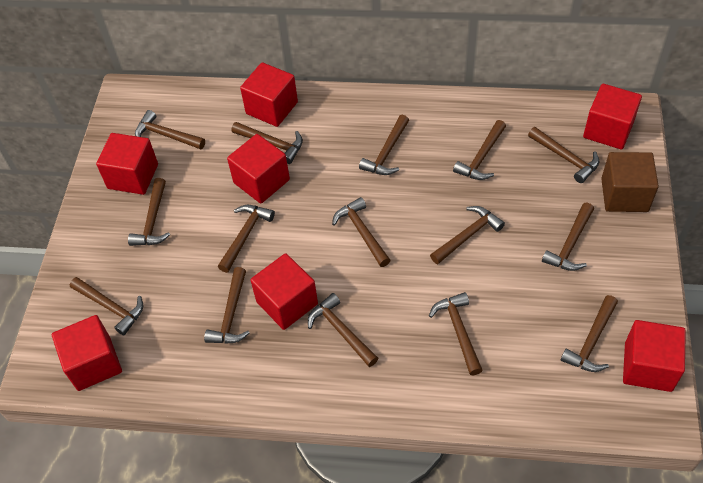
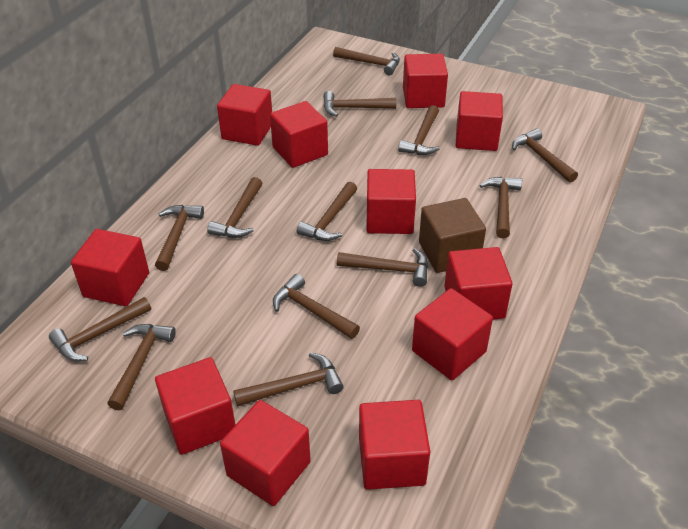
brown hammer: [70,277,143,336] [128,178,170,246] [135,110,205,149] [204,267,249,344] [218,205,275,273] [232,122,303,164] [308,293,378,367] [332,197,391,267] [359,115,409,175] [429,292,483,375] [430,206,505,264] [453,120,506,180] [528,127,599,183] [542,203,594,271] [561,295,618,372] = 15 -> [49,297,151,361] [108,324,176,410] [155,205,204,271] [207,177,262,238] [233,352,344,407] [273,274,360,339] [297,182,357,241] [323,91,396,117] [333,47,400,75] [337,249,428,287] [398,105,440,155] [479,177,522,239] [512,128,578,183] = 13
red cube: [52,315,122,391] [96,133,158,195] [227,134,290,204] [240,62,298,127] [250,253,318,330] [583,84,642,150] [623,320,686,392] = 7 -> [71,229,149,306] [155,357,235,455] [217,84,272,146] [220,400,311,506] [270,101,328,168] [359,400,430,490] [366,169,416,234] [403,54,448,108] [412,288,493,380] [444,247,513,320] [456,91,503,151] = 11

